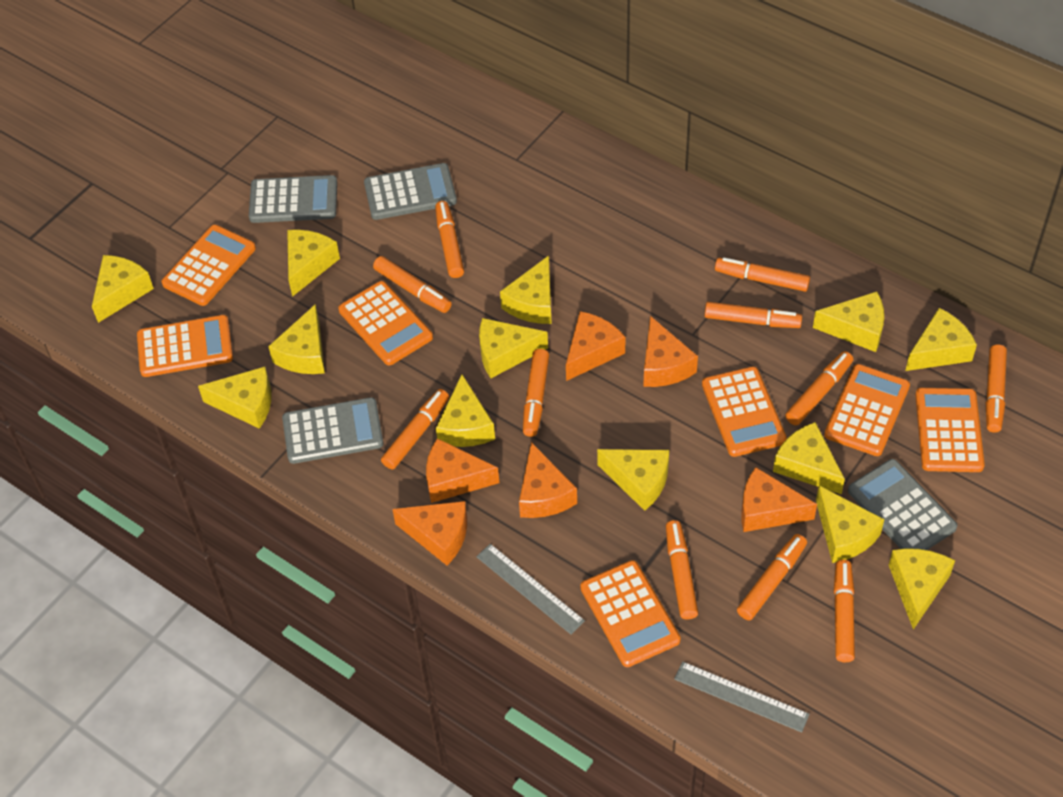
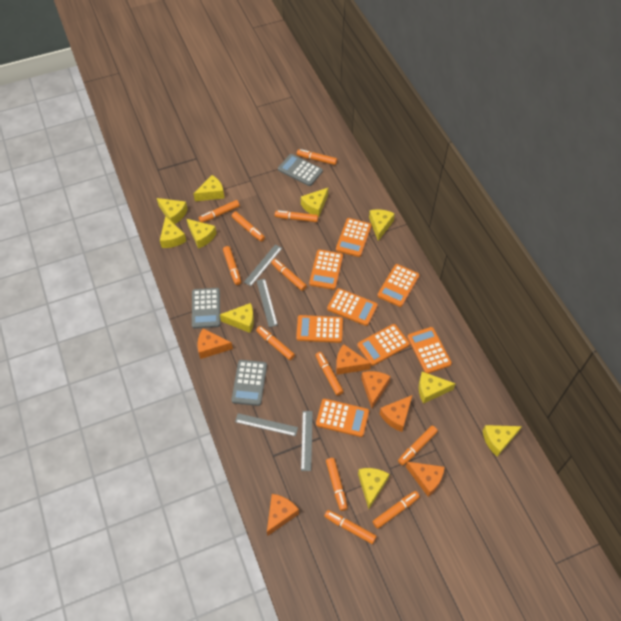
grey calculator: [249,175,337,223] [282,397,383,464] [364,163,457,220] [848,459,958,550] = 4 -> [192,288,220,329] [231,360,267,406] [278,154,323,186] = 3
grey ruler: [476,544,585,634] [674,662,810,732] = 2 -> [235,413,298,436] [244,244,282,286] [256,279,278,327] [301,411,313,471] = 4
orange calculator: [137,315,233,377] [162,225,256,306] [338,281,433,365] [580,560,681,667] [702,367,787,457] [824,364,910,456] [915,388,985,472] = 7 -> [296,315,343,343] [309,250,343,290] [316,399,369,437] [327,288,378,326] [336,218,372,257] [357,324,410,366] [377,264,419,307] [407,327,452,374] = 8
orange marker: [373,256,452,313] [381,389,449,469] [435,201,464,278] [523,349,549,437] [666,520,698,620] [704,302,802,328] [715,257,810,292] [737,534,807,620] [785,351,853,425] [834,560,855,662] [986,344,1007,433] = 11 -> [199,200,240,223] [223,246,241,285] [232,212,265,242] [256,326,295,360] [271,259,307,291] [275,211,318,222] [297,149,337,165] [316,352,344,396] [324,510,376,544] [326,458,348,511] [372,491,420,529] [398,425,438,466] = 12
yellow cheese: [92,255,154,323] [198,367,271,429] [268,304,325,374] [287,230,340,297] [436,375,495,447] [479,318,548,378] [500,256,552,324] [597,449,669,511] [773,422,845,495] [813,292,884,352] [816,486,885,563] [889,548,955,630] [905,308,977,371] = 13 -> [157,198,188,224] [160,216,186,248] [187,219,217,249] [193,175,224,201] [220,303,254,333] [301,188,328,217] [358,468,389,509] [369,210,395,241] [419,372,456,404] [483,425,522,457] = 10

